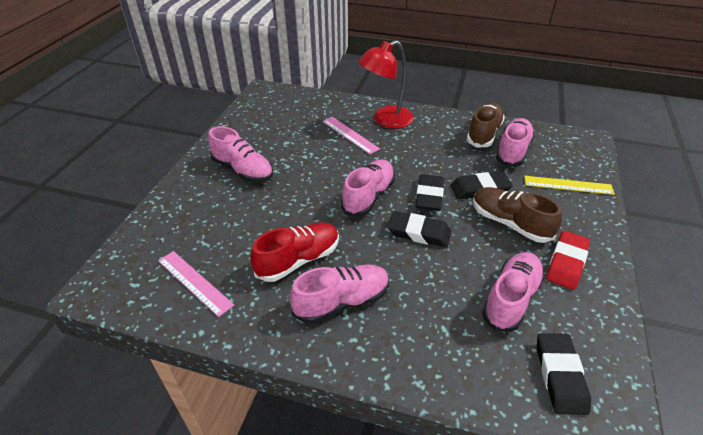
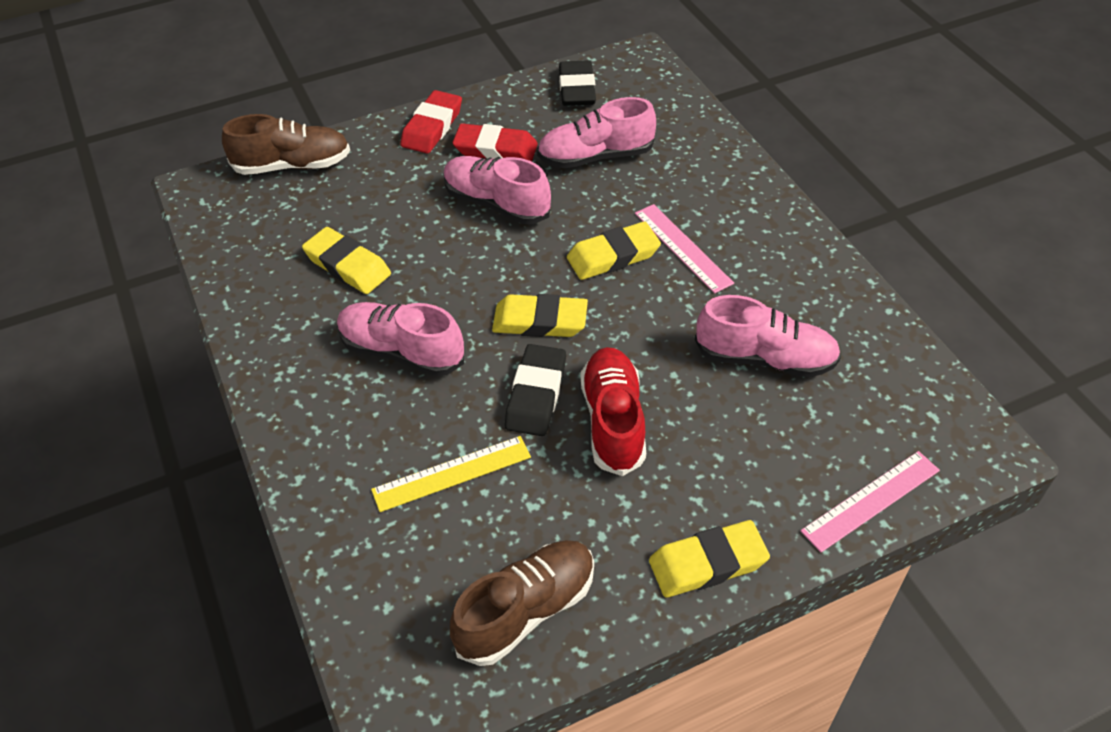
black eraser: [387,211,451,247] [415,174,444,211] [451,172,513,199] [537,333,591,415] = 4 -> [505,344,566,436] [559,60,596,106] = 2
pink shoe: [208,126,273,182] [290,265,389,324] [341,159,395,216] [482,252,545,332] [496,118,535,167] = 5 -> [337,302,464,376] [444,156,551,224] [537,97,656,168] [695,295,841,377] = 4
red eraser: [546,231,590,290] = 1 -> [400,90,462,154] [452,123,538,162] = 2
red lamp: [358,40,414,129] = 1 -> none = 0
yellow eraser: none = 0 -> [302,227,391,294] [492,294,588,337] [567,221,661,280] [649,520,770,598] = 4

